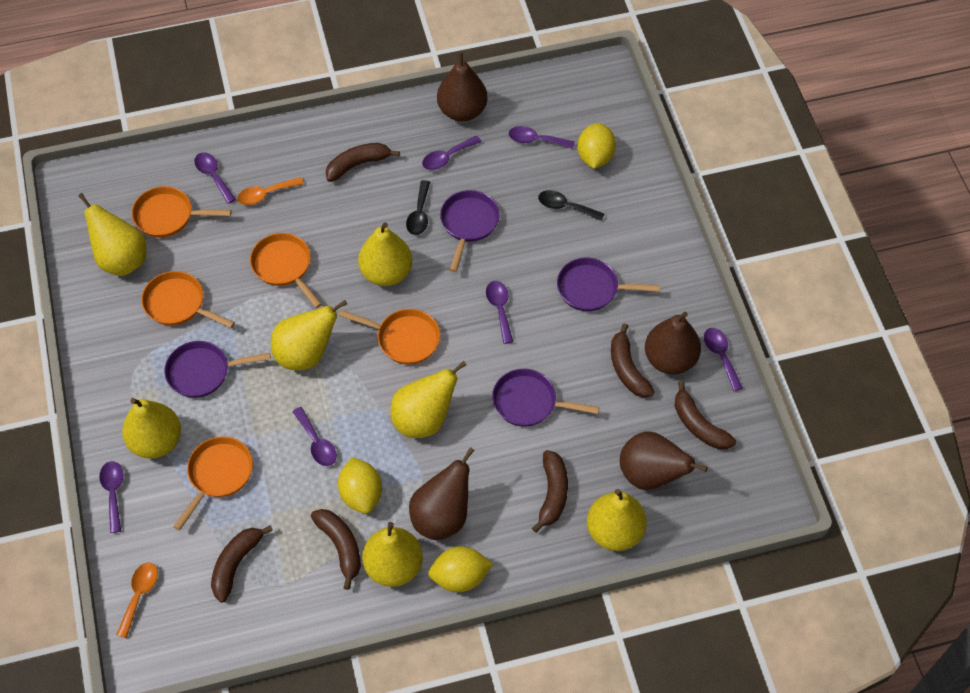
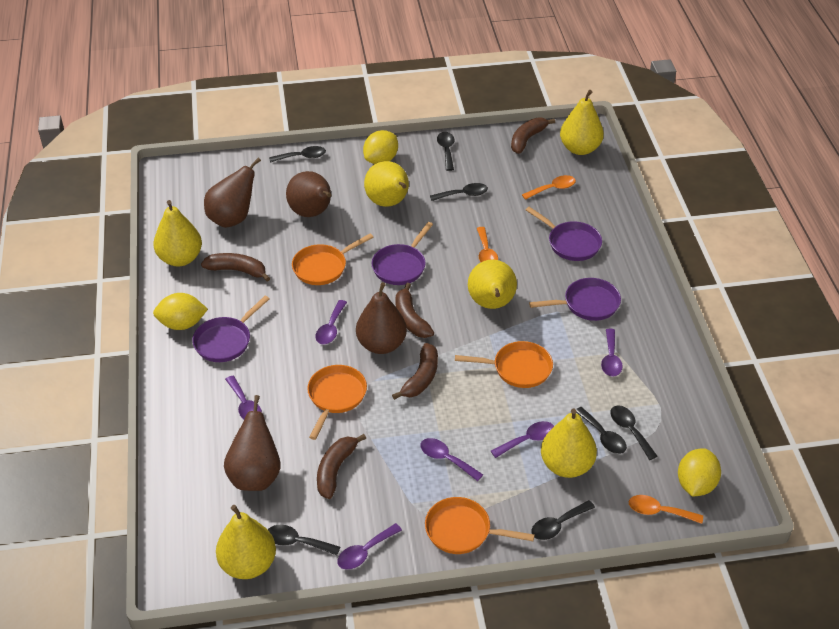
black spoon: [406,180,430,235] [538,190,604,221] = 2 -> [268,525,340,555] [269,146,326,163] [430,183,488,201] [437,132,455,171] [531,500,595,540] [576,407,627,454] [610,405,658,460] = 7
brown banana: [211,525,273,603] [311,509,361,590] [325,143,400,182] [532,450,568,533] [611,323,655,398] [675,381,736,449] = 6 -> [201,253,270,281] [317,434,366,499] [392,343,438,400] [396,283,434,338] [511,117,555,154] = 5
orange pan: [132,186,231,237] [142,271,235,328] [173,436,253,531] [250,233,322,308] [339,309,440,364] = 5 -> [292,233,373,285] [307,365,367,440] [425,497,535,554] [455,341,553,388] = 4
orange spoon: [116,562,158,638] [237,177,304,205] = 2 -> [477,227,498,262] [522,175,576,200] [629,495,703,524] = 3
purple spoon: [99,461,123,533] [194,152,236,204] [292,407,337,466] [422,136,481,170] [486,281,513,344] [509,126,575,149] [704,328,743,391] = 7 -> [225,376,262,419] [315,300,347,344] [337,523,402,570] [420,438,483,481] [491,421,554,458] [601,329,623,377] = 6
yellow pear: [78,193,147,276] [122,398,181,459] [271,300,347,370] [358,222,412,286] [362,522,423,587] [391,361,467,438] [587,489,647,551] = 7 -> [154,200,202,266] [216,505,276,579] [364,161,409,207] [468,260,517,309] [541,409,597,478] [560,90,604,155] = 6

